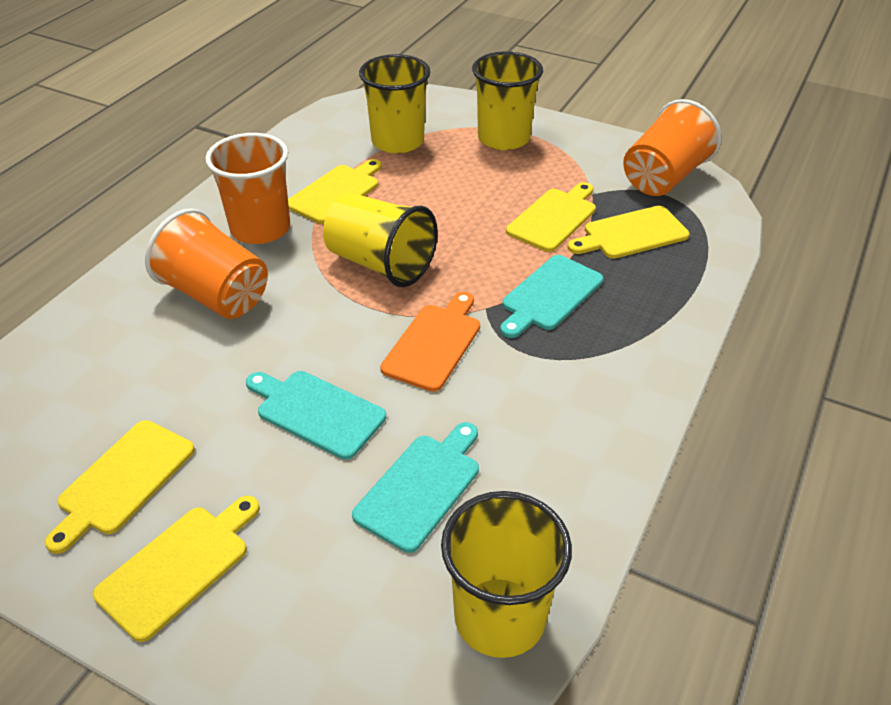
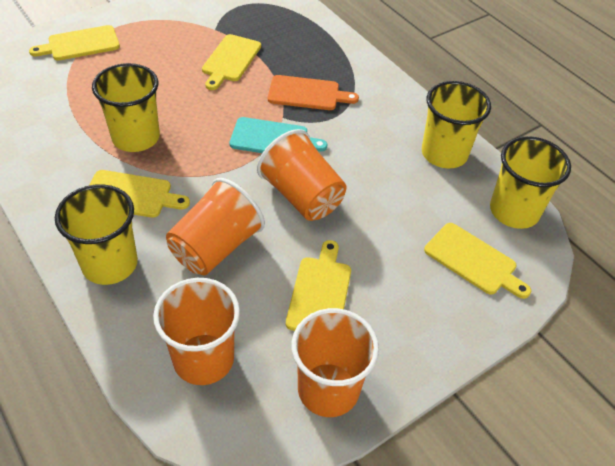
orange cup: [145,208,268,319] [205,133,290,244] [623,99,722,196] = 3 -> [153,278,240,385] [166,178,265,275] [257,129,347,221] [291,308,379,417] = 4
turquoise cutting board: [246,371,386,460] [352,422,479,553] [500,255,603,338] = 3 -> [229,117,327,153] = 1

